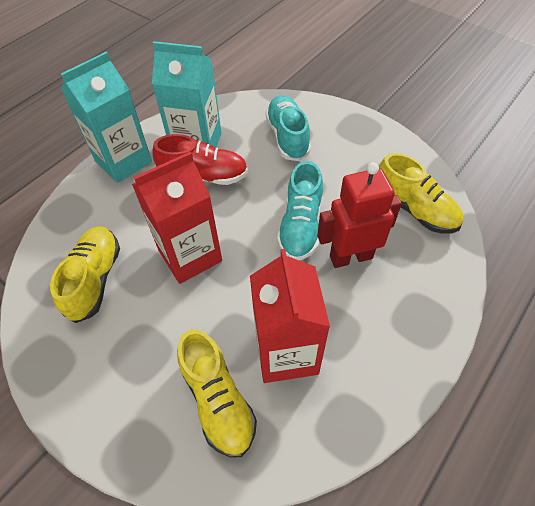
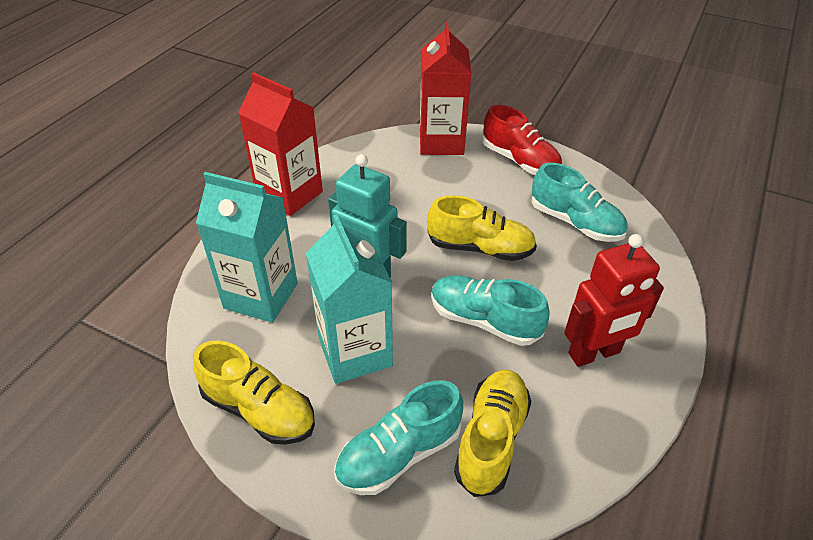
turquoise robot: none = 0 -> [328,154,407,278] = 1
turquoise shoe: [265,95,311,161] [277,161,323,260] = 2 -> [334,380,463,495] [431,275,550,346] [531,163,628,242] = 3

